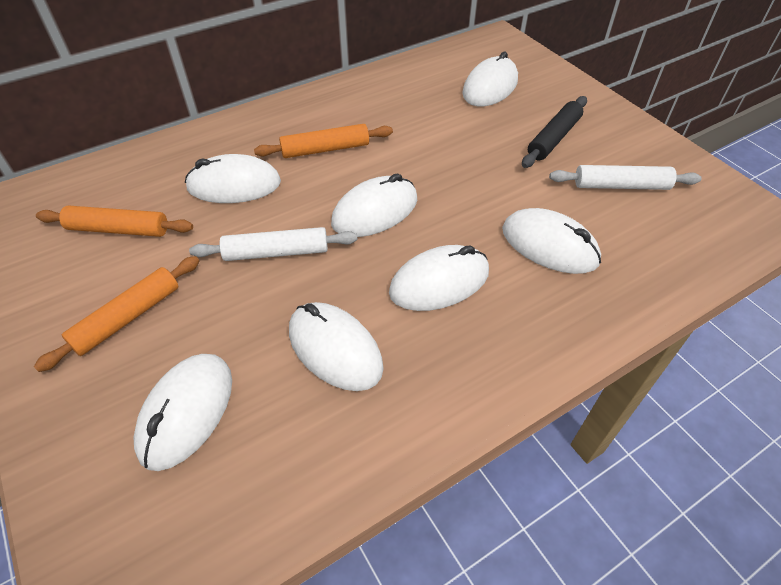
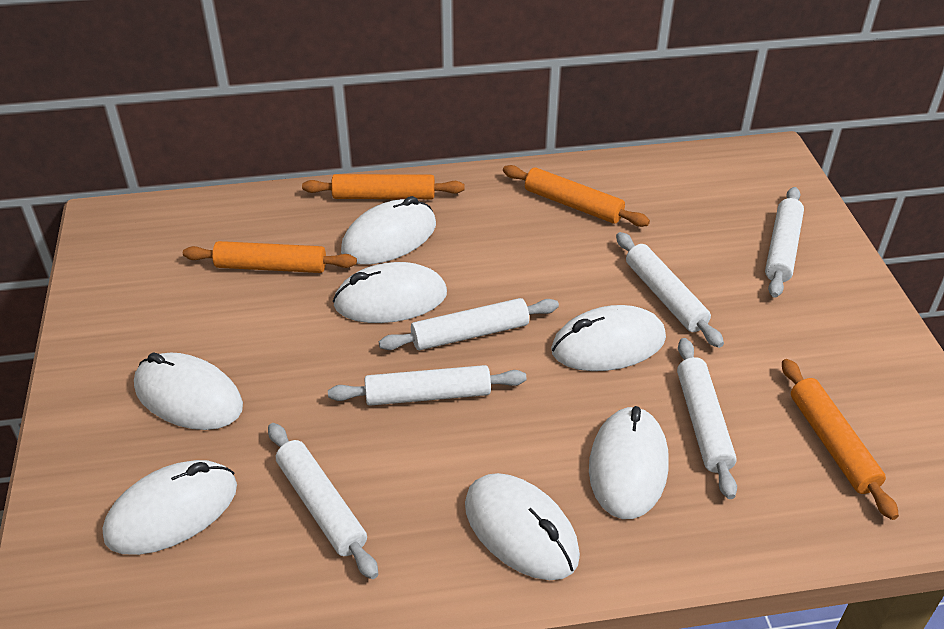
black rolling pin: [522,96,587,168] = 1 -> none = 0
orange rolling pin: [34,256,199,372] [36,205,193,237] [254,124,393,158] = 3 -> [183,241,357,273] [302,174,465,199] [503,165,650,227] [782,359,899,520] = 4
white rolling pin: [189,227,358,261] [549,165,702,190] = 2 -> [268,423,378,579] [328,365,527,406] [379,298,559,350] [616,232,724,348] [677,338,737,499] [765,187,804,298] = 6

